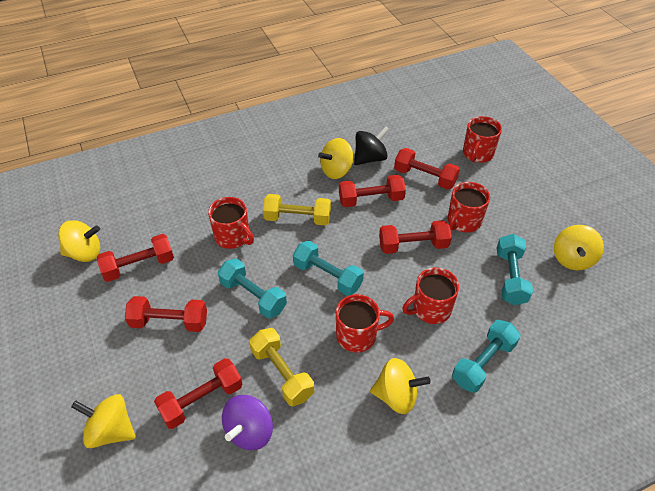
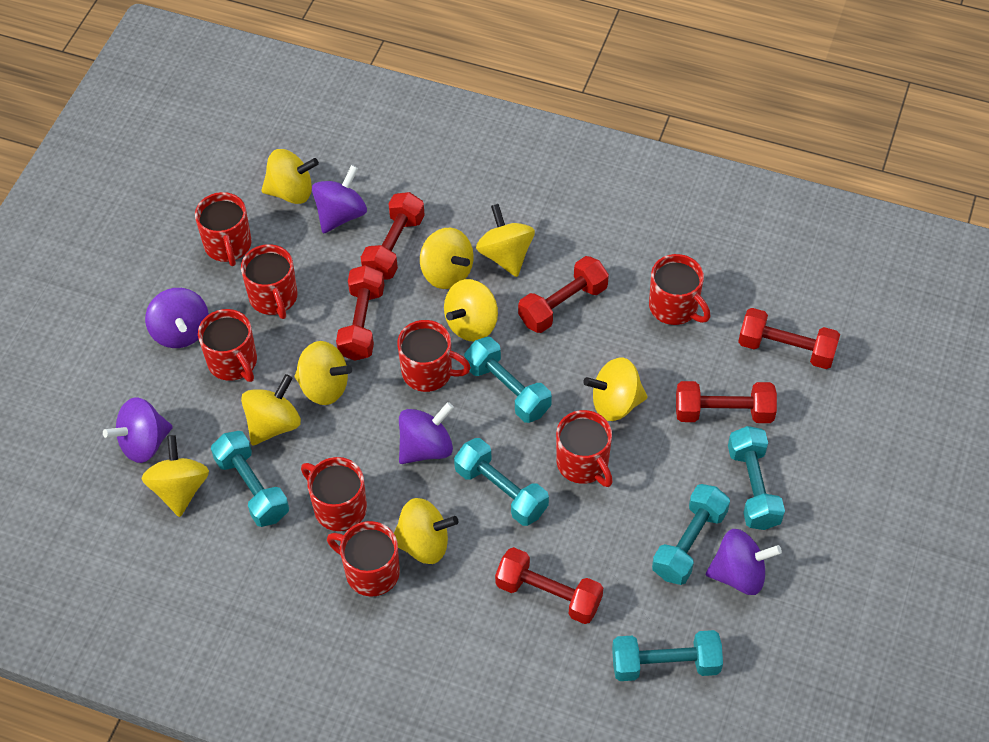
black spinning top: [354,126,390,165] = 1 -> none = 0
purple spinning top: [222,395,273,450] = 1 -> [103,397,173,463] [145,288,209,348] [312,165,367,233] [399,402,454,464] [706,529,782,595] = 5
red mug: [208,197,254,249] [336,294,394,353] [402,267,459,324] [448,182,490,233] [463,116,502,163] = 5 -> [195,192,252,266] [198,309,257,382] [241,244,297,319] [301,457,367,531] [327,521,400,597] [397,320,471,392] [556,410,613,487] [649,254,710,325] = 8
turquoise dumbbell: [218,258,287,319] [293,241,364,296] [452,320,521,393] [497,234,533,305] = 4 -> [211,431,289,527] [454,438,549,526] [464,337,552,423] [612,630,723,681] [652,484,730,585] [728,426,785,530] = 6
yellow dumbbell: [249,328,314,406] [263,194,331,226] = 2 -> none = 0
yellow spinning top: [58,220,100,262] [71,394,136,448] [318,138,353,179] [370,358,431,414] [554,225,604,270] = 5 -> [141,435,209,517] [241,374,301,446] [261,149,319,204] [294,341,352,405] [394,498,458,564] [420,228,474,289] [444,279,498,341] [476,204,535,277] [583,358,647,421] = 9

